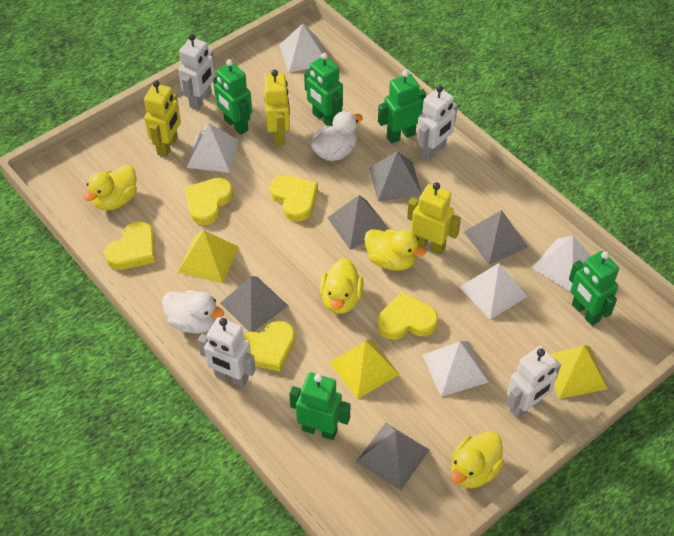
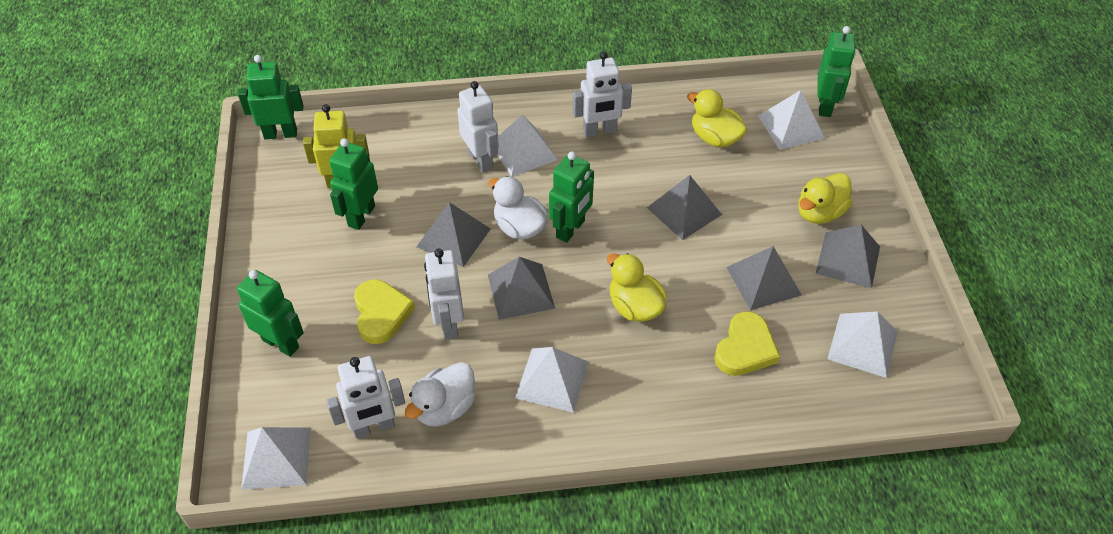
yellow duck: [84,165,137,210] [320,258,364,314] [364,229,426,271] [451,431,504,488] = 4 -> [607,253,667,322] [687,89,748,148] [798,173,852,224] = 3
yellow heart: [104,221,155,270] [184,178,233,225] [243,321,295,372] [270,175,318,221] [377,291,438,340] = 5 -> [354,279,415,344] [714,312,780,376] = 2
yellow pyramid: [178,230,238,283] [330,339,400,399] [550,345,608,399] = 3 -> none = 0
yellow robot: [144,80,181,157] [264,70,290,146] [407,182,461,255] = 3 -> [303,104,369,188] = 1

